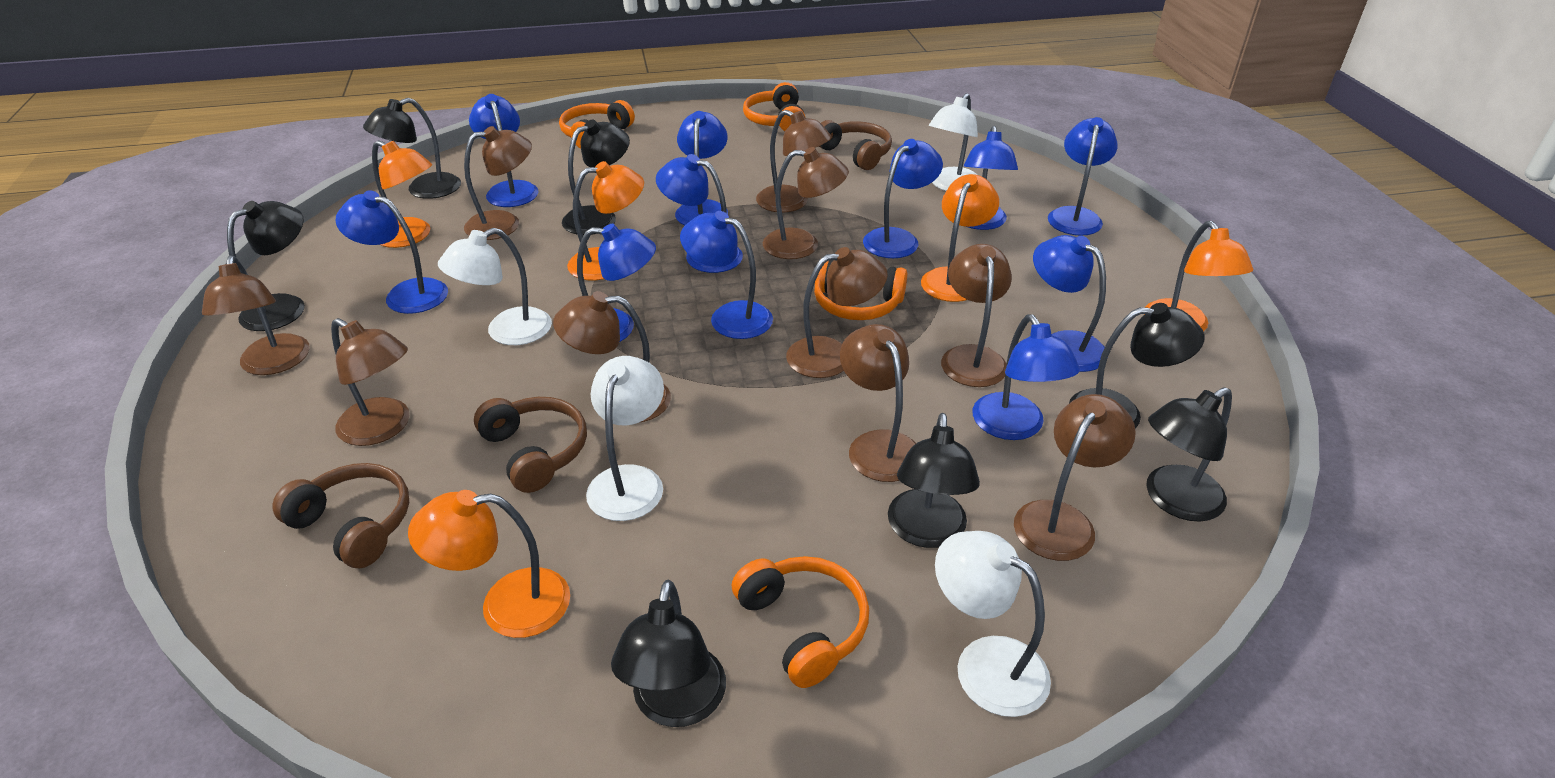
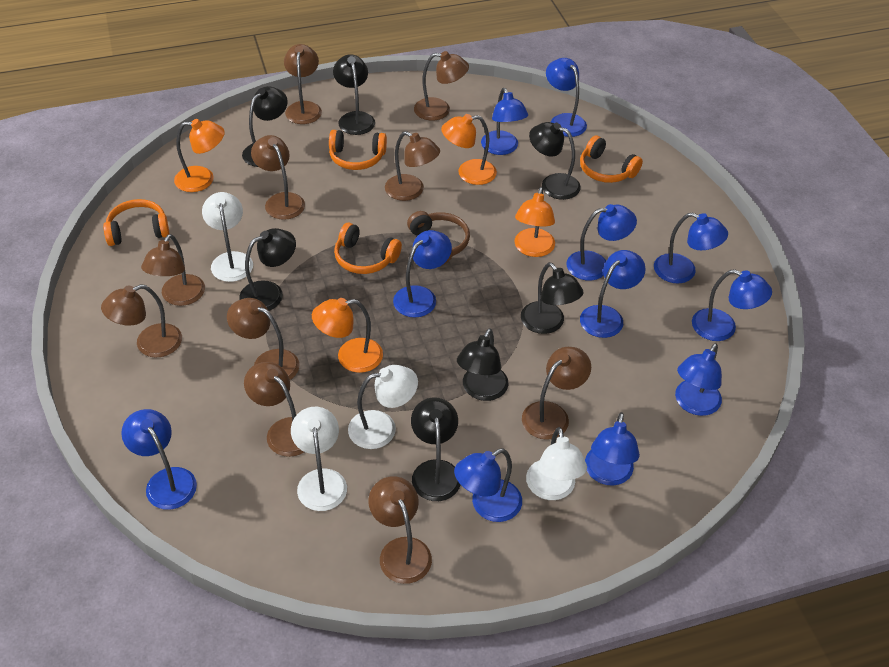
brown headphones: [272,463,409,568] [474,397,587,493] [819,120,892,170] = 3 -> [407,211,470,266] = 1
orange lamp: [372,140,432,248] [408,490,570,638] [567,161,644,280] [921,174,999,302] [1144,221,1253,332] = 5 -> [174,119,225,192] [312,298,383,373] [441,114,497,185] [515,187,555,257] = 4

